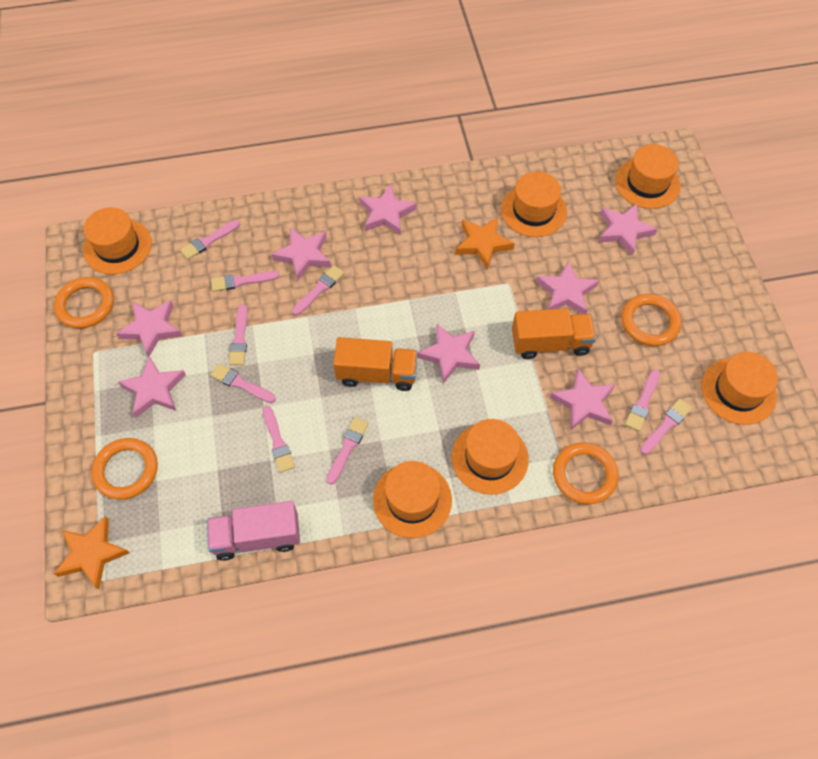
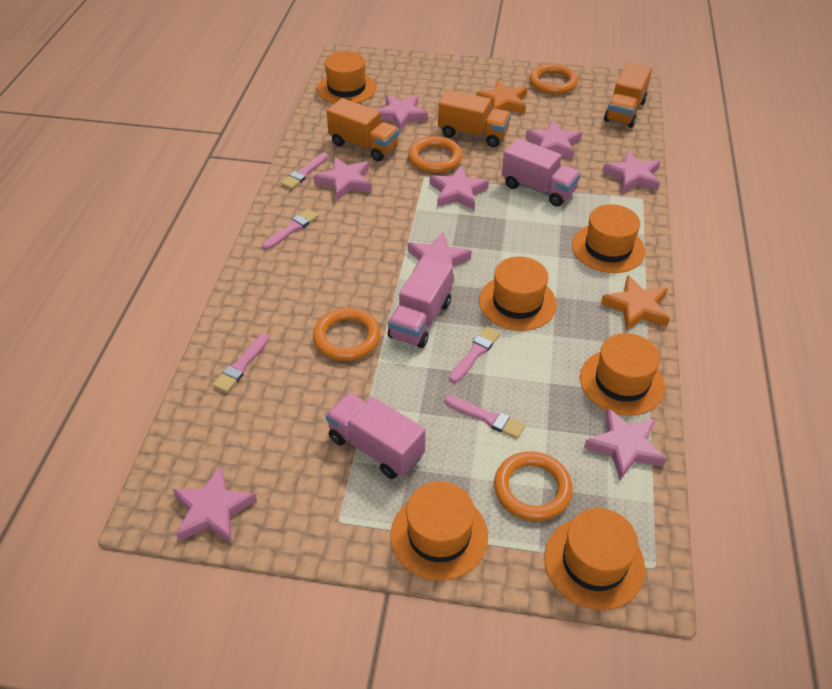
orange truck: [333,337,418,391] [512,308,596,359] = 2 -> [326,98,399,161] [438,90,511,147] [604,62,652,128] = 3
pink brush: [180,220,240,260] [210,364,276,403] [211,271,279,292] [229,304,248,365] [263,406,295,473] [292,265,344,315] [326,417,369,485] [625,369,660,431] [640,398,692,455] = 9 -> [213,334,269,393] [262,209,319,249] [281,152,328,189] [445,395,525,439] [449,326,500,383] = 5
pink truck: [207,501,300,561] = 1 -> [325,392,426,479] [388,257,453,348] [502,138,581,206] = 3

